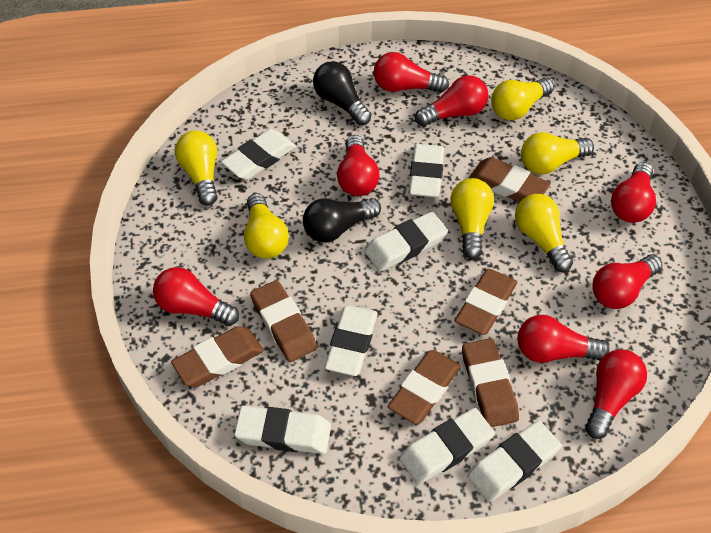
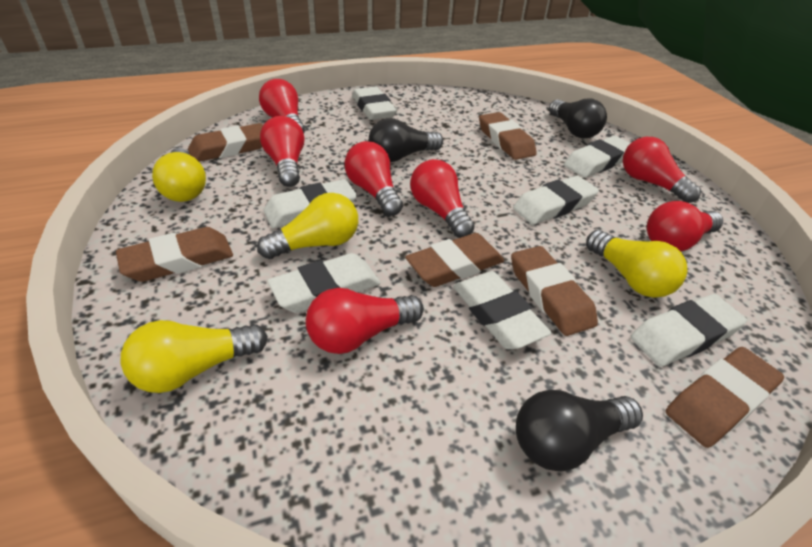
black light bulb: [303,198,381,243] [313,61,372,125] = 2 -> [369,118,443,162] [516,390,643,471] [549,99,607,138] = 3
red light bulb: [153,267,239,326] [337,135,380,196] [374,52,449,93] [415,75,488,127] [517,315,609,363] [585,349,647,439] [592,254,662,309] [611,162,656,223] = 8 -> [259,79,305,133] [260,116,305,187] [306,288,424,354] [344,141,403,216] [410,159,475,238] [623,137,701,203] [647,201,723,251] = 7
yellow light bulb: [175,130,218,206] [244,193,289,259] [450,178,494,259] [491,78,554,120] [515,194,573,272] [521,132,594,174] = 6 -> [121,320,268,393] [152,148,206,202] [257,193,358,259] [586,230,687,298] = 4

